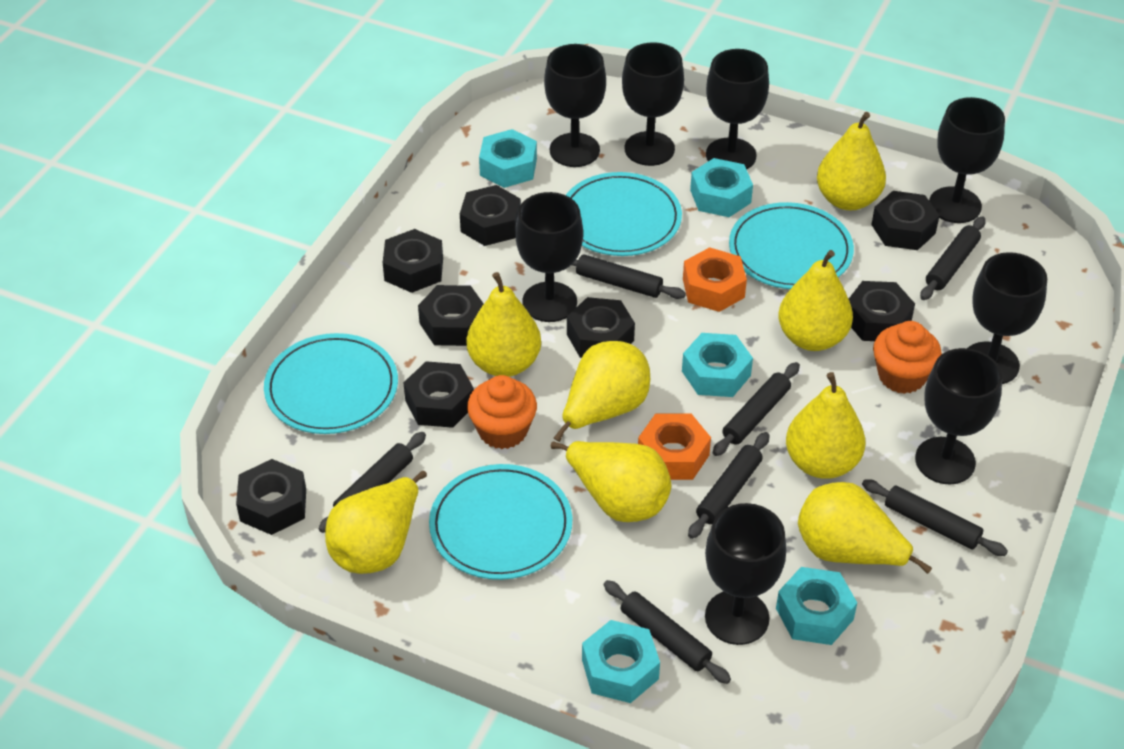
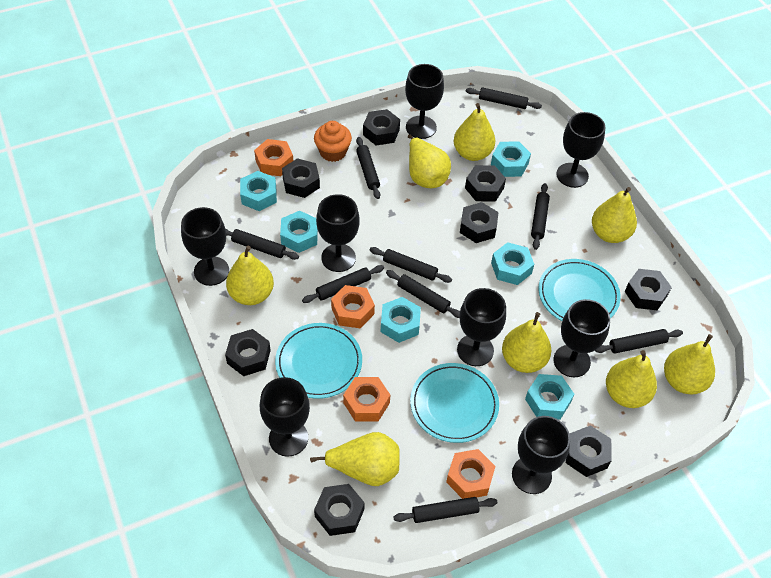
black rolling pin: [319,432,426,533] [572,254,686,299] [604,580,731,684] [688,432,769,539] [713,362,800,456] [862,479,1008,556] [920,216,986,300] = 7 -> [225,228,299,260] [302,265,384,303] [356,137,380,199] [370,247,452,283] [386,270,460,318] [394,497,498,523] [466,88,542,109] [531,183,550,250] [595,329,683,354] = 9
orange cupcake: [467,375,537,449] [873,321,942,394] = 2 -> [314,121,352,162] = 1
orange nut: [638,414,711,480] [683,247,747,312] = 2 -> [254,139,293,176] [331,285,375,329] [343,377,390,421] [446,449,496,499] = 4
turquoise nut: [479,129,537,188] [582,620,660,703] [682,333,753,397] [690,158,753,217] [776,567,857,645] = 5 -> [240,171,277,211] [280,211,318,253] [381,297,421,343] [491,141,531,177] [491,242,534,285] [525,374,574,420] = 6
turquoise plate: [264,333,398,434] [429,464,572,580] [566,172,682,256] [729,202,854,289] = 4 -> [275,323,362,399] [410,363,499,443] [538,259,621,321] = 3

